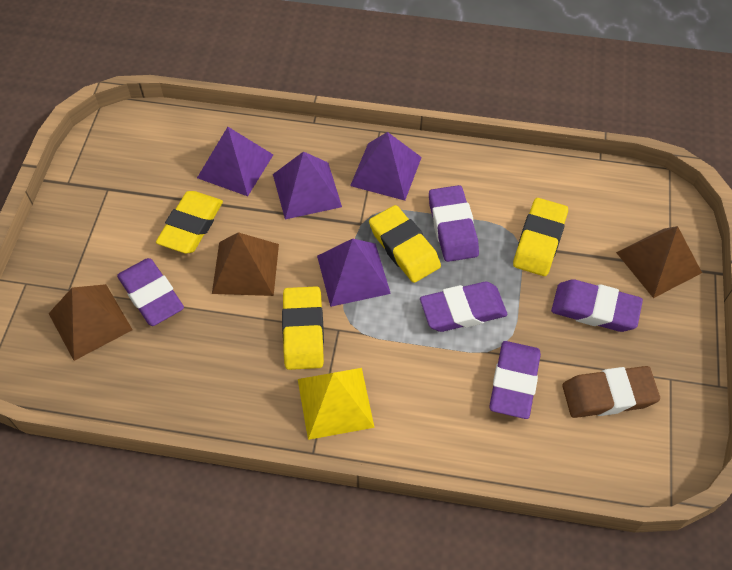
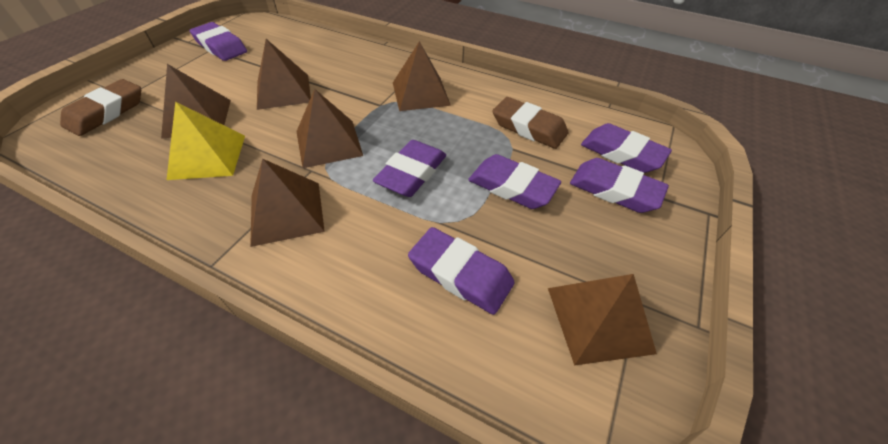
brown eraser: [562,366,660,418] = 1 -> [60,79,141,136] [492,97,569,149] = 2
brown pyramid: [48,284,133,361] [212,232,279,296] [616,226,702,298] = 3 -> [161,64,231,139] [250,159,325,247] [257,39,311,110] [296,89,363,168] [393,41,451,111] [548,274,657,366] = 6
purple eraser: [117,258,184,326] [420,282,507,332] [429,185,479,262] [490,341,541,419] [551,279,643,332] = 5 -> [189,22,247,61] [373,140,446,197] [408,227,515,315] [468,154,561,209] [570,158,669,213] [581,123,672,173] = 6
purple pyramid: [197,127,273,196] [273,151,342,220] [317,239,391,307] [350,132,422,201] = 4 -> none = 0
yellow eraser: [156,191,223,254] [282,286,324,370] [369,205,441,283] [513,198,568,276] = 4 -> none = 0

